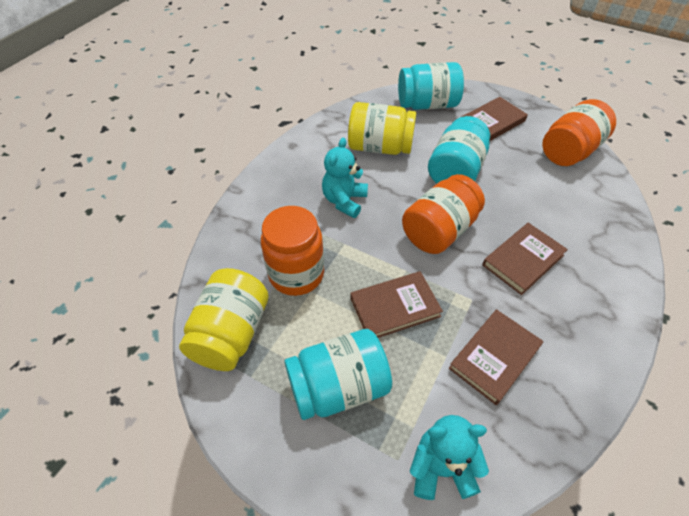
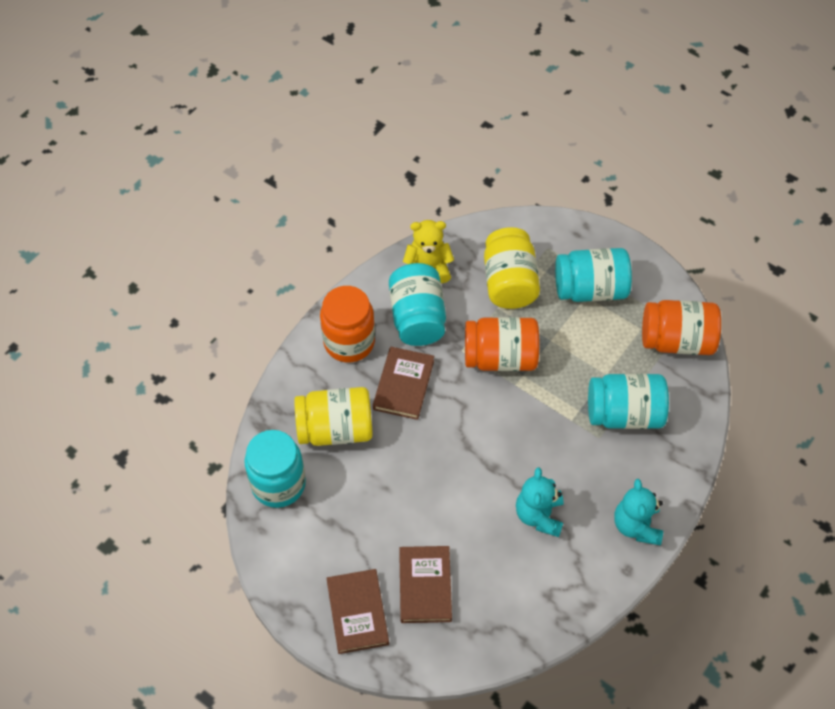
brown book: [350,271,443,338] [449,309,543,405] [461,97,528,141] [482,223,568,295] = 4 -> [326,569,389,654] [373,347,434,420] [399,546,452,623] = 3
turquoise jar: [284,329,392,420] [398,62,464,110] [428,116,490,183] = 3 -> [244,430,306,508] [389,263,446,346] [555,248,632,302] [588,374,669,429] = 4
yellow teddy bear: none = 0 -> [403,220,454,283] = 1

